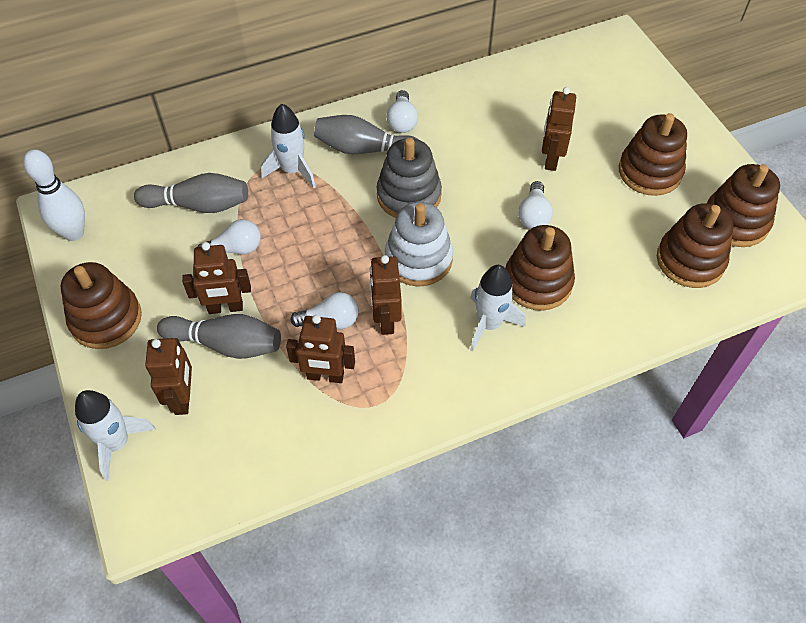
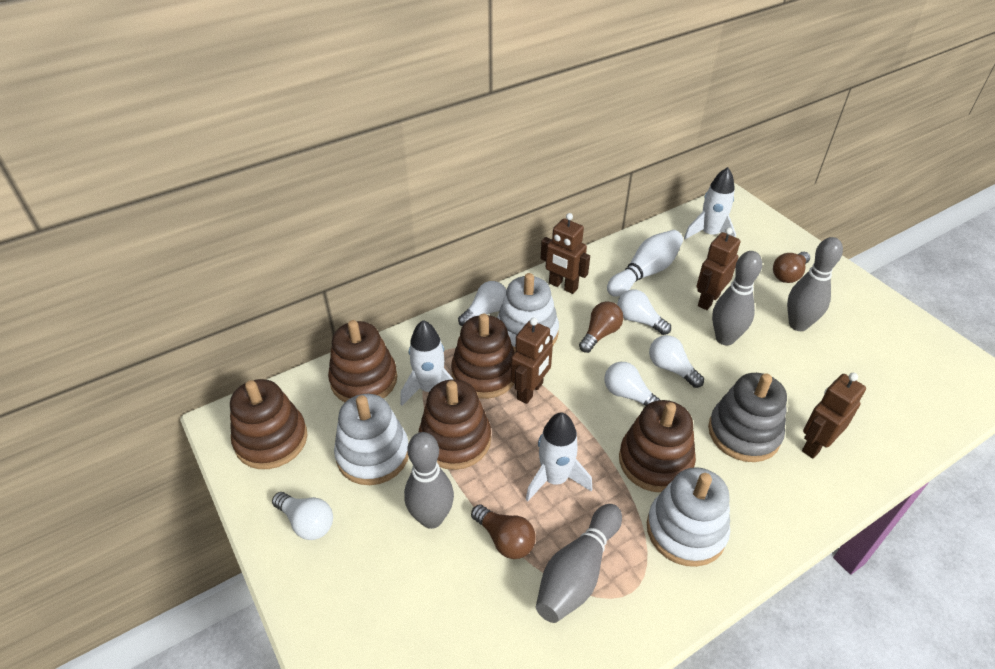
brown light bulb: none = 0 -> [471,504,536,559] [579,301,623,353] [773,252,810,283] = 3
brown robot: [145,338,192,415] [182,242,251,314] [286,315,355,383] [370,255,402,335] [542,87,576,171] = 5 -> [511,317,553,404] [541,213,590,294] [696,227,741,310] [802,373,866,458] = 4
grey bowling pin: [134,173,248,213] [157,314,281,359] [314,115,419,154] = 3 -> [404,432,454,529] [536,504,622,623] [712,251,762,345] [787,237,843,331] = 4
white light bulb: [198,219,261,254] [290,292,359,329] [386,90,418,133] [518,181,553,229] = 4 -> [272,492,333,540] [458,281,506,326] [604,362,660,406] [617,289,671,335] [649,335,704,388] = 5
white stacking toy: [385,202,453,287] = 1 -> [334,394,409,485] [497,273,559,353] [647,467,730,567] = 3

